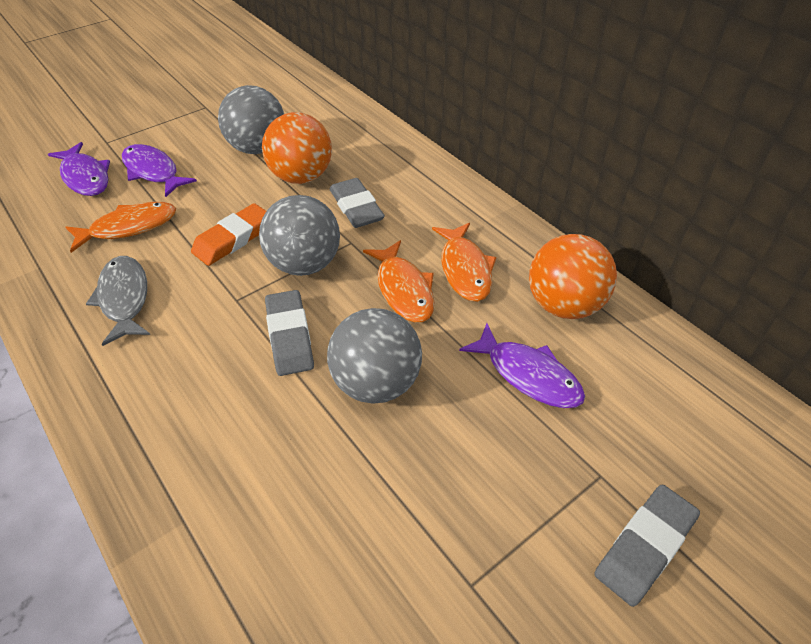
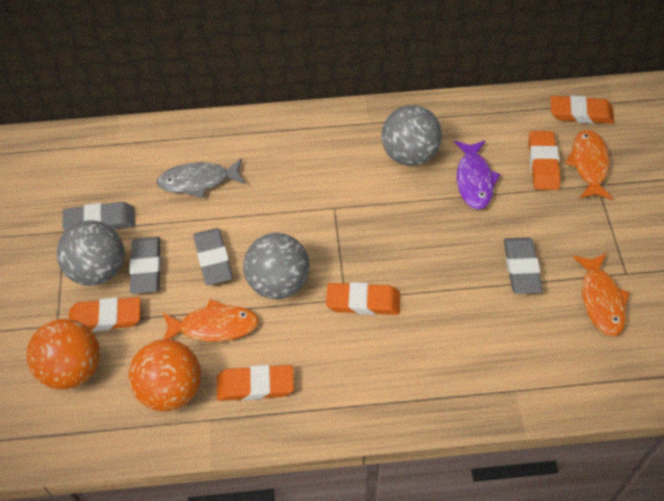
grey eraser: [265,290,314,376] [330,178,385,228] [594,485,700,607] = 3 -> [62,202,135,231] [129,237,161,294] [194,228,233,285] [504,237,543,294] = 4
orange eraser: [191,203,266,266] = 1 -> [69,297,141,332] [217,365,294,401] [326,282,400,315] [529,131,561,190] [551,95,614,124] = 5
purple fish: [48,142,110,196] [122,144,197,197] [459,323,585,408] = 3 -> [454,140,500,210] = 1

